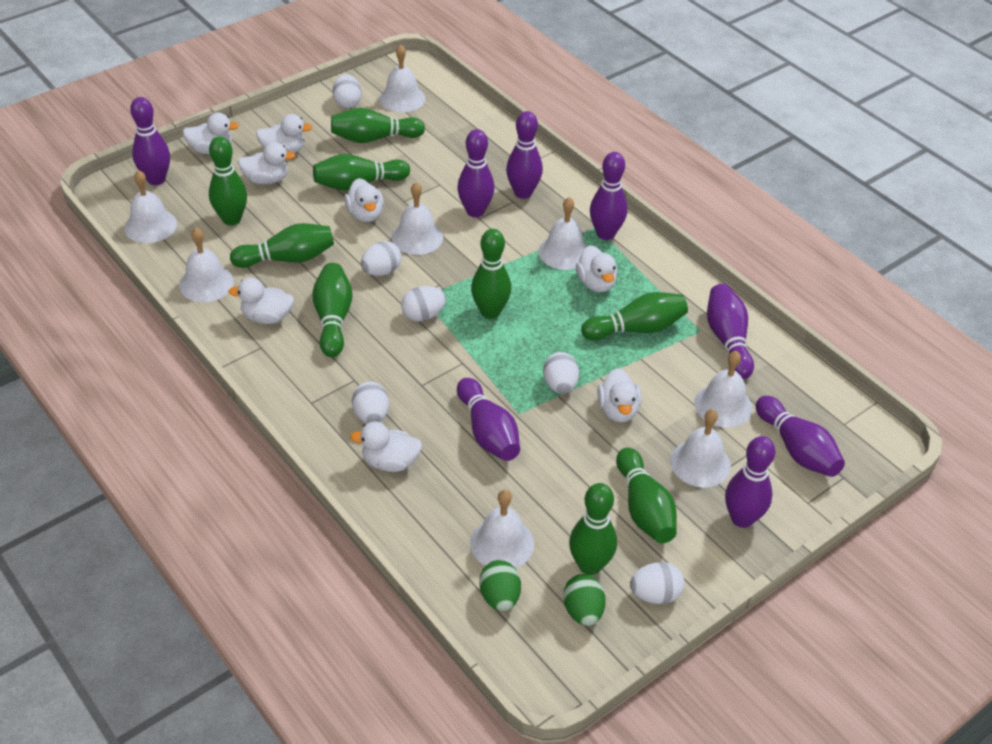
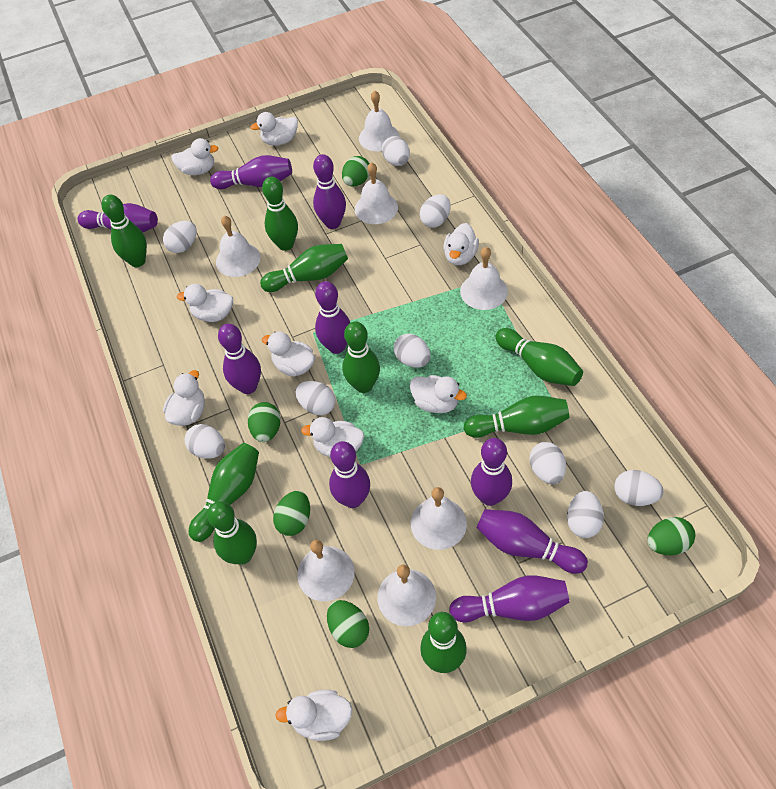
green egg: [479,560,521,611] [563,574,606,626] = 2 -> [248,402,281,442] [273,491,310,536] [327,600,369,648] [342,156,369,187] [647,517,695,555] = 5
purple bowling pin: [130,97,170,185] [457,129,494,217] [457,378,520,461] [506,111,543,199] [590,152,627,240] [707,284,754,379] [725,436,775,528] [756,396,845,477] = 8 -> [77,203,158,233] [210,155,292,189] [218,324,261,394] [313,154,346,229] [315,281,350,354] [329,441,370,508] [449,576,570,622] [471,438,512,506] [476,509,588,574] = 9
white bell: [124,170,177,243] [179,228,234,302] [379,44,425,112] [392,182,443,255] [470,490,534,568] [539,197,588,270] [670,409,731,487] [694,351,752,428] = 8 -> [216,216,261,277] [297,540,355,601] [355,162,398,224] [359,91,400,151] [377,565,436,626] [411,487,467,550] [460,247,508,310] = 7
white duck: [182,113,239,154] [228,277,294,324] [238,142,296,184] [256,114,313,153] [344,178,384,222] [350,422,422,472] [576,245,618,292] [597,368,642,422] = 8 -> [163,370,205,426] [171,138,218,175] [177,284,233,322] [250,112,298,146] [262,332,315,377] [275,690,352,741] [301,417,364,458] [410,375,467,413] [443,223,479,265] = 9
white egg: [332,74,362,108] [352,382,389,424] [361,241,402,276] [401,286,446,322] [543,352,579,394] [630,562,685,604] = 6 -> [163,221,197,253] [185,424,225,459] [295,381,336,415] [382,136,410,166] [394,334,431,368] [420,194,451,227] [529,442,566,484] [567,491,604,538] [614,470,664,506] = 9

